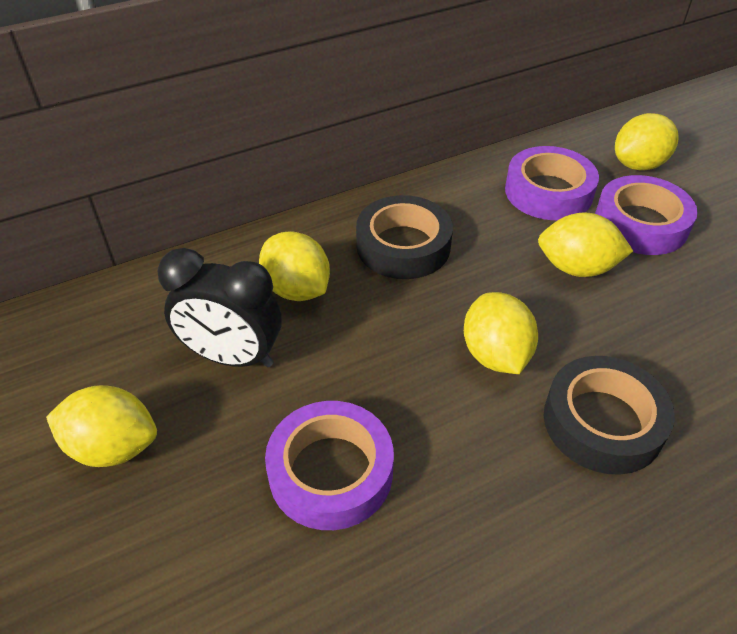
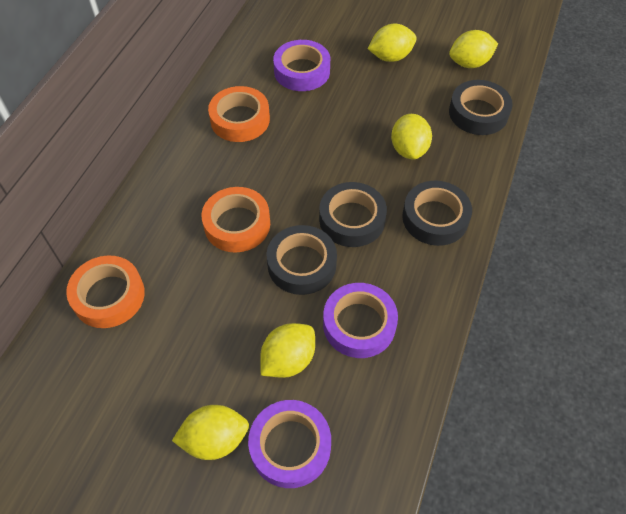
black clock: [158,248,282,368] = 1 -> none = 0
black tape: [356,195,453,279] [544,356,675,475] = 2 -> [267,225,337,295] [319,182,387,247] [402,181,472,246] [449,80,513,135] = 4
orange tape: none = 0 -> [66,256,145,328] [201,187,270,252] [208,86,270,142] = 3

